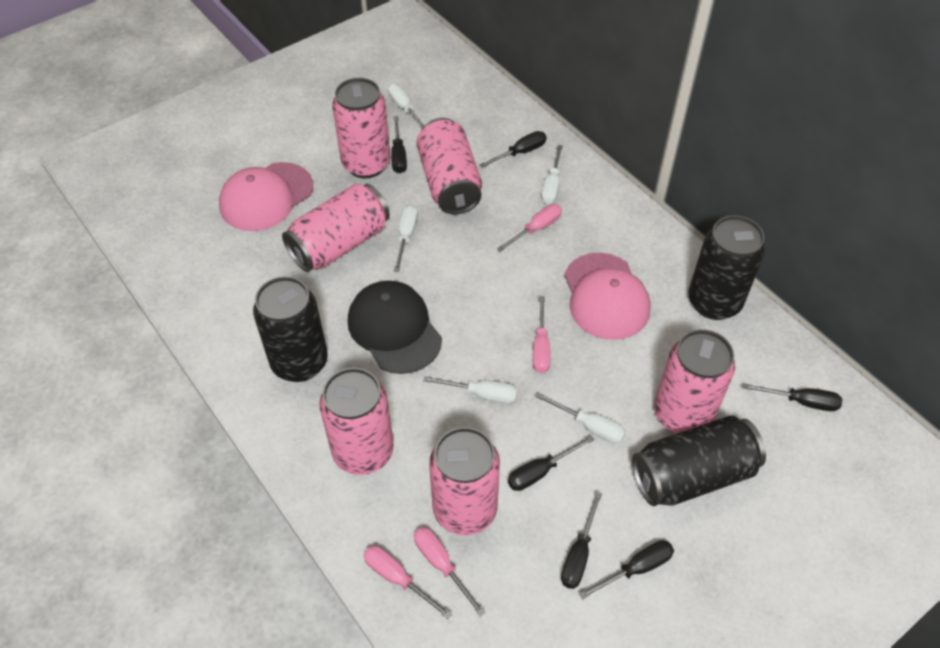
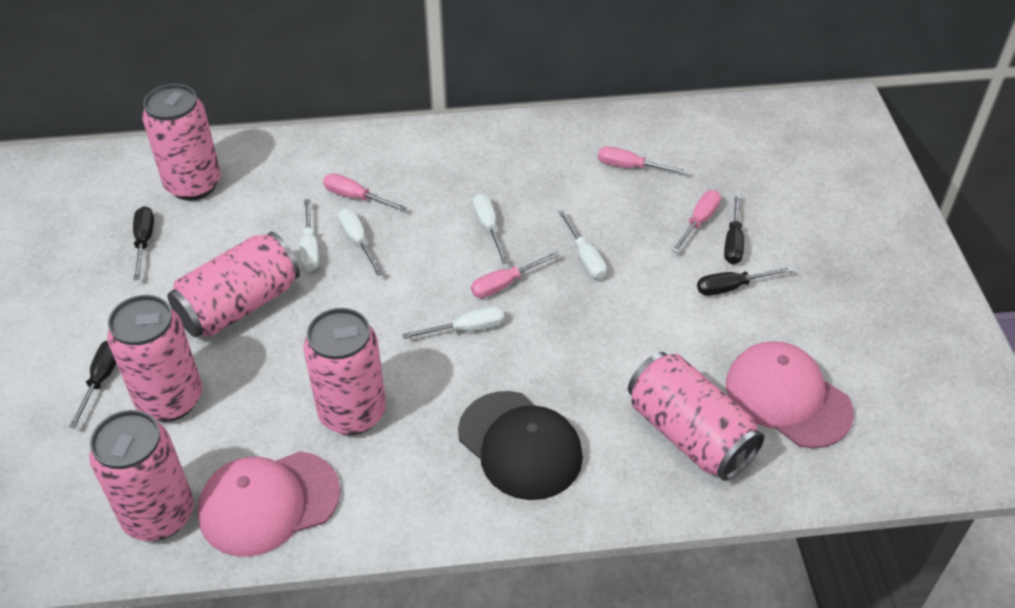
black can: [253,276,328,382] [632,416,766,506] [688,215,765,320] = 3 -> none = 0
black screwdriver: [391,116,407,173] [479,131,547,168] [508,435,595,491] [561,492,602,589] [579,540,674,600] [743,383,842,411] = 6 -> [69,341,117,428] [133,206,154,280] [697,267,793,296] [724,193,744,264] = 4

